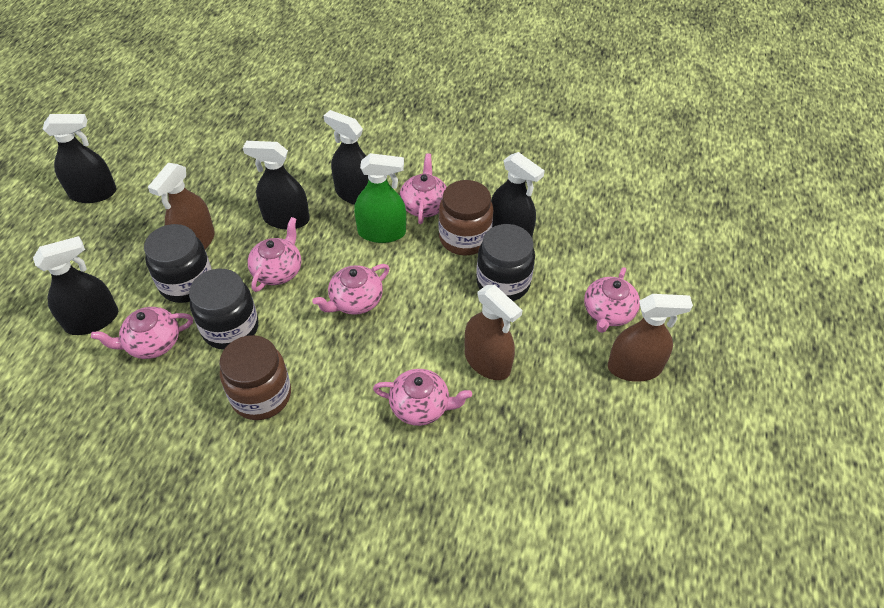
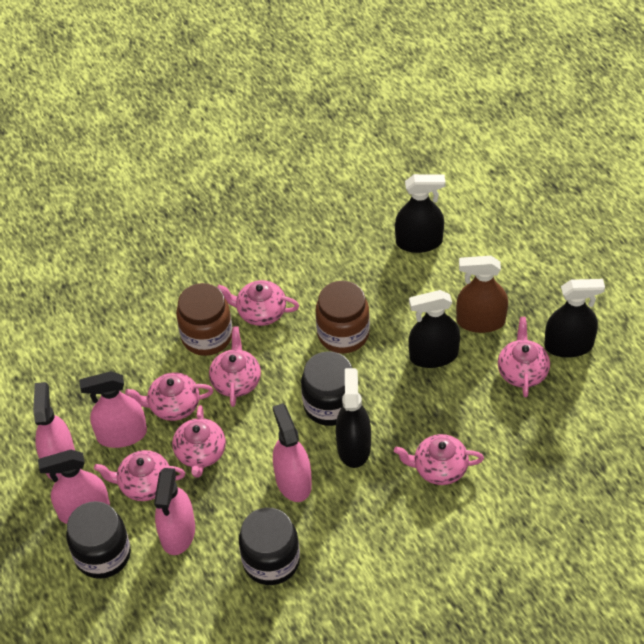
black spray bottle: [33,236,118,335] [43,114,117,203] [243,141,310,230] [323,110,369,205] [491,152,545,237] = 5 -> [336,368,371,468] [395,174,446,253] [409,290,460,368] [544,279,605,358] = 4
brown spray bottle: [148,163,215,249] [465,285,523,380] [608,294,693,382] = 3 -> [456,256,508,333] = 1
green spray bottle: [354,153,406,243] = 1 -> none = 0
pink spray bottle: none = 0 -> [33,382,75,480] [38,450,110,524] [79,371,147,448] [154,468,195,555] [273,403,312,502] = 5
pink teapot: [91,307,193,359] [247,217,301,292] [312,264,390,315] [373,369,472,426] [400,153,447,224] [584,267,640,333] = 6 -> [94,450,185,501] [125,372,214,421] [172,405,226,478] [209,326,261,407] [217,280,299,326] [394,434,484,485] [498,317,550,397] = 7

